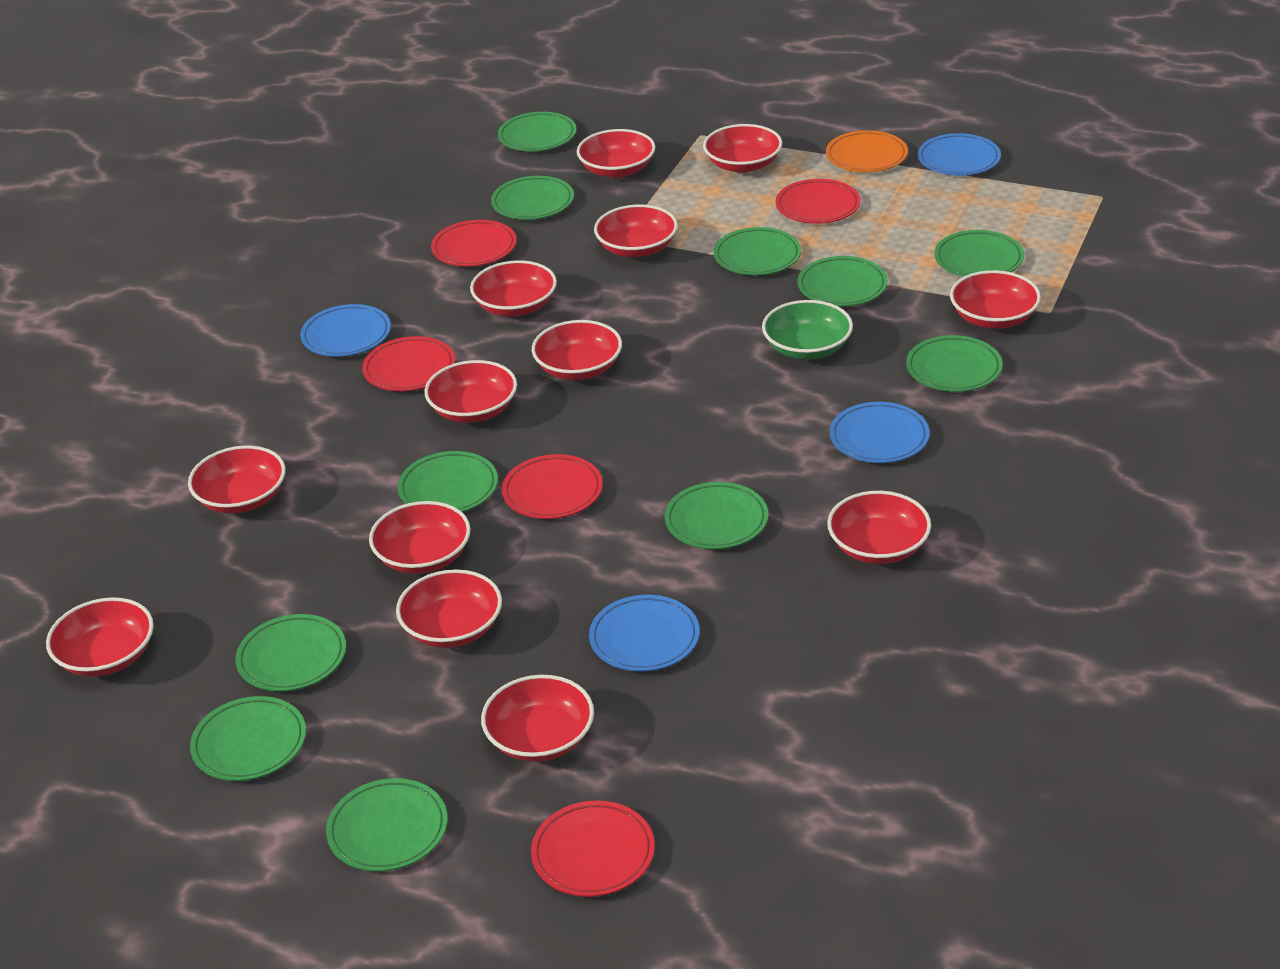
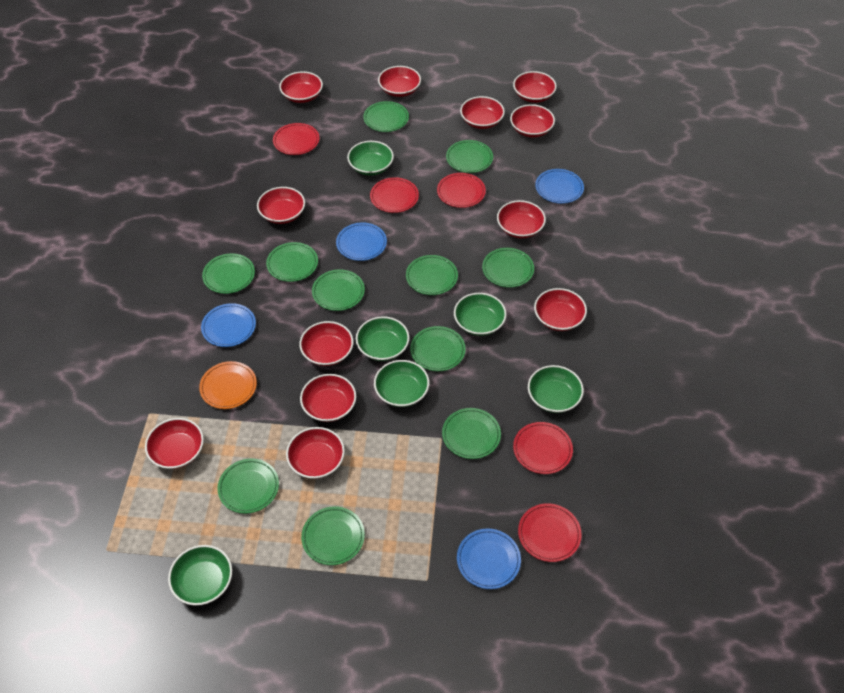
green bowl: [762,300,853,359] = 1 -> [168,545,232,606] [347,141,394,175] [356,316,409,361] [374,360,429,407] [454,293,507,336] [528,365,584,413] = 6
red bowl: [46,597,154,677] [188,446,286,514] [369,501,471,574] [396,569,502,648] [424,360,517,423] [470,260,557,316] [481,675,594,762] [532,320,622,380] [577,129,655,178] [594,204,678,257] [703,124,782,173] [827,491,931,564] [950,270,1041,328] = 13 -> [145,418,204,469] [257,187,305,224] [279,71,323,103] [286,427,345,479] [299,321,353,366] [300,374,356,422] [378,66,421,97] [460,96,505,129] [497,200,546,238] [510,104,555,137] [513,71,557,103] [534,288,587,331] = 12

